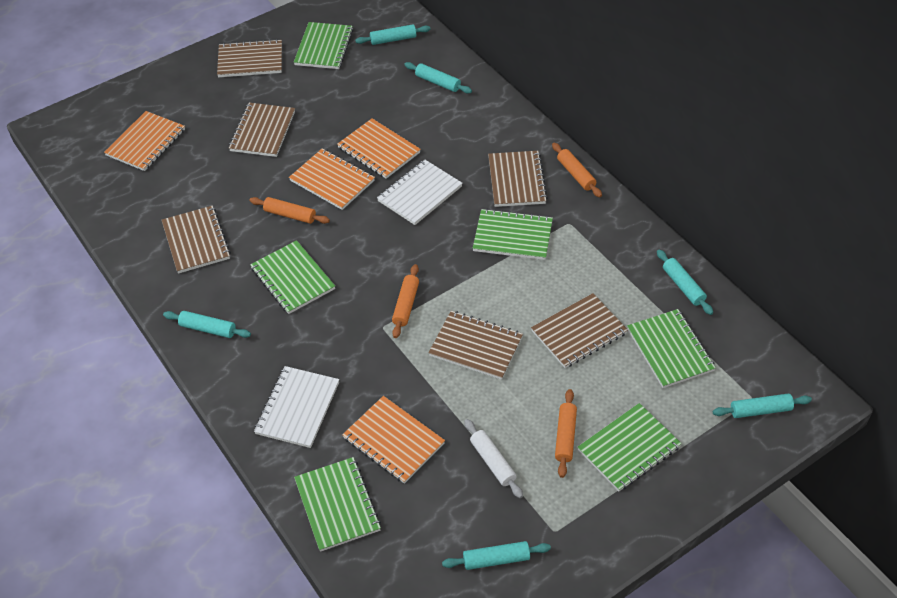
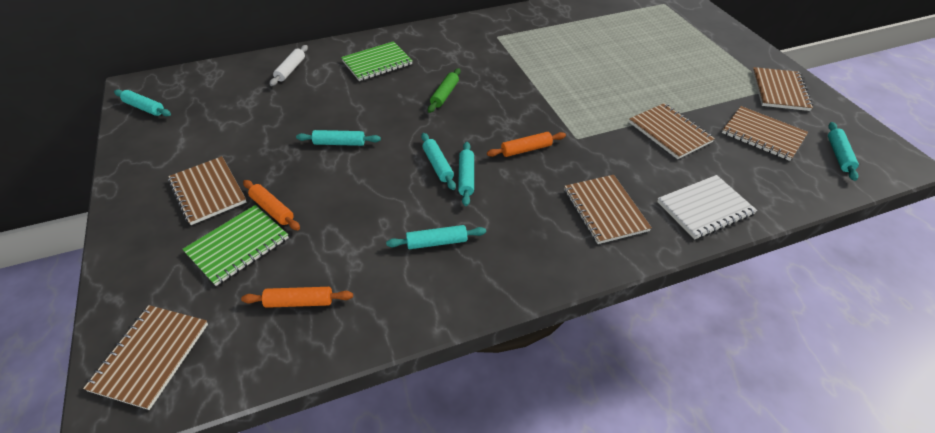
green notebook: [250,240,335,314] [294,22,353,69] [294,457,381,552] [473,209,553,260] [578,403,682,491] [627,309,716,388] = 6 -> [182,205,289,286] [341,41,413,81] = 2
green rolling pin: none = 0 -> [428,68,461,113] = 1
orange notebook: [104,111,185,171] [289,148,375,210] [337,118,421,179] [342,396,445,484] = 4 -> none = 0
orange rolling pin: [250,197,330,224] [392,264,419,338] [552,143,602,198] [555,389,577,478] = 4 -> [241,287,353,308] [243,180,300,230] [487,132,566,157] = 3
white notebook: [254,366,339,448] [377,160,463,225] = 2 -> [657,175,757,239] = 1

